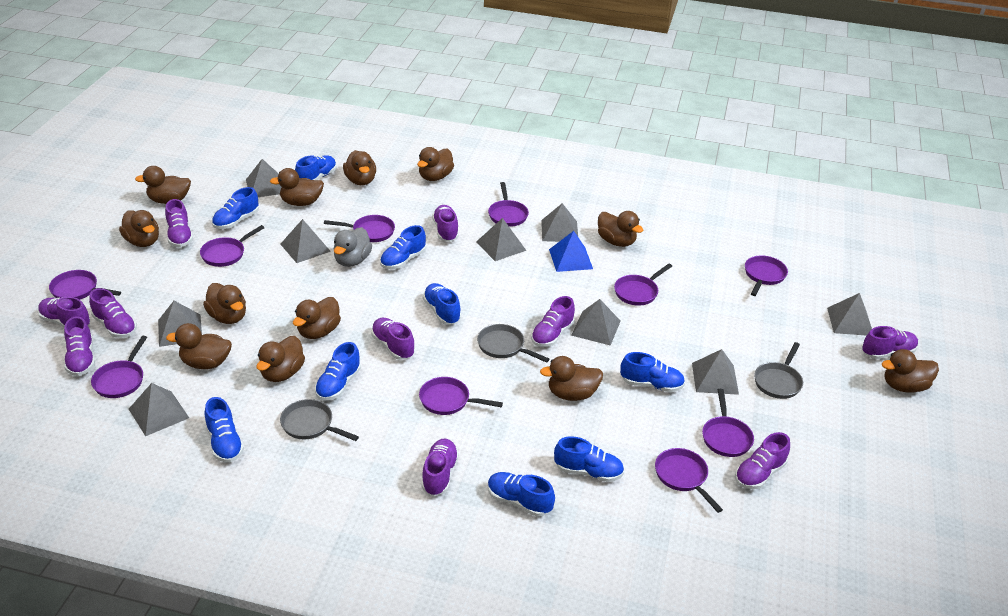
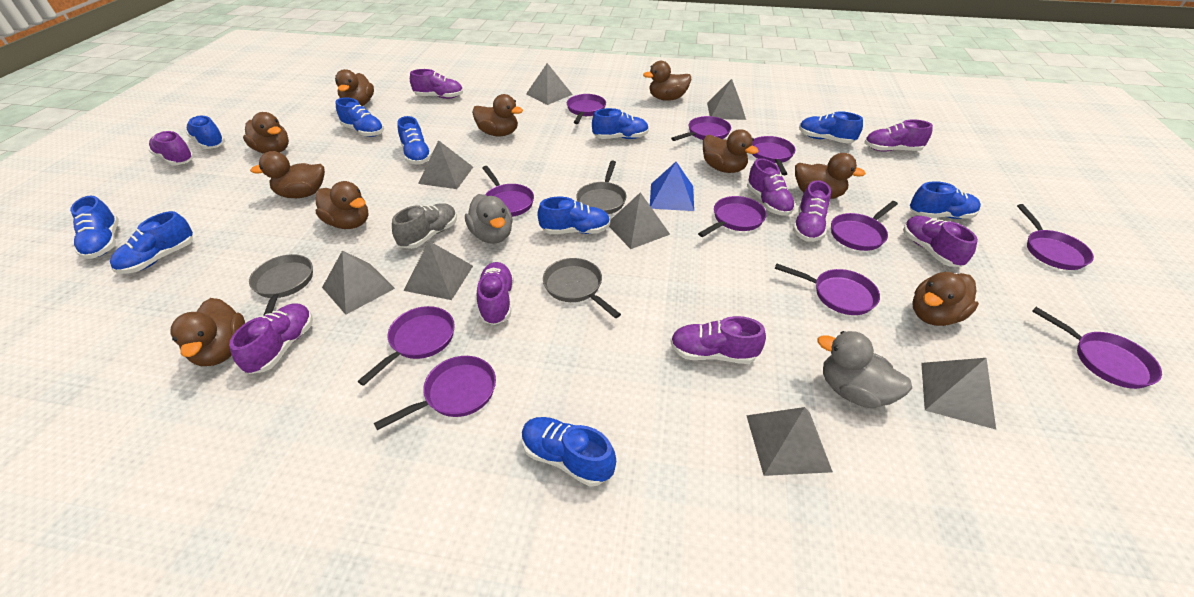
blue shoe: [204,397,244,462] [212,187,259,229] [295,155,337,180] [315,342,361,400] [380,225,426,269] [423,283,461,324] [488,472,555,517] [554,436,624,482] [620,352,685,392] = 9 -> [70,196,119,259] [110,211,193,274] [186,115,225,149] [335,98,384,137] [397,116,432,164] [522,417,616,487] [538,197,610,234] [592,108,649,139] [799,111,863,144] [910,181,981,219] = 10
brown duck: [119,210,159,247] [135,166,191,204] [166,323,232,369] [203,283,246,324] [256,336,305,382] [270,168,324,206] [293,297,341,339] [343,150,376,185] [417,147,454,181] [540,356,603,401] [598,211,643,247] [882,349,939,393] = 12 -> [171,298,245,366] [243,112,289,154] [250,151,325,198] [316,181,369,229] [335,69,374,106] [472,94,523,136] [643,61,691,101] [703,129,759,173] [795,153,866,199] [912,272,979,326] = 10
grey duck: [334,227,372,267] = 1 -> [465,194,513,244] [817,331,912,409] = 2
grey pyramid: [129,383,189,436] [158,301,202,347] [246,159,282,197] [280,219,331,263] [476,218,527,261] [541,203,578,242] [571,299,621,346] [692,349,739,395] [827,293,872,336] = 9 -> [322,251,395,315] [404,241,473,300] [418,140,473,189] [526,63,573,105] [609,192,670,249] [707,79,746,120] [746,407,833,476] [921,358,996,429] = 8
grey shoe: none = 0 -> [392,203,457,249] = 1
purple pan: [49,270,121,300] [91,336,147,398] [200,225,265,267] [324,215,395,242] [419,377,503,415] [488,182,529,227] [614,264,672,306] [655,448,723,513] [702,389,754,457] [745,255,788,296] = 10 -> [357,306,455,386] [374,356,496,430] [482,166,534,217] [567,94,606,124] [671,116,731,141] [698,196,767,237] [752,136,795,175] [775,264,880,315] [831,201,898,251] [1017,204,1094,270] [1032,307,1162,389] = 11
purple shoe: [38,297,90,327] [64,316,95,376] [89,288,137,338] [165,199,193,247] [371,318,415,360] [422,439,459,496] [432,205,459,242] [531,296,575,347] [735,432,790,489] [862,326,918,359] = 10 -> [149,131,194,165] [229,303,313,374] [410,69,463,99] [477,262,514,325] [670,316,766,364] [747,158,795,216] [793,180,831,242] [864,119,933,152] [903,216,978,267] = 9

